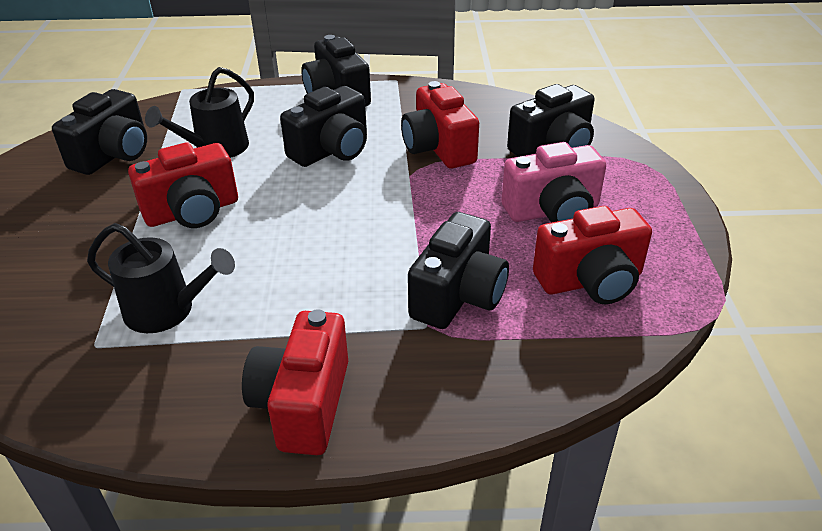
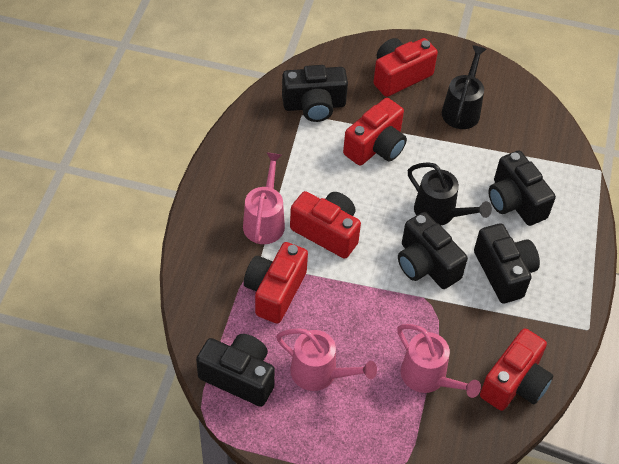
pink camera: [502,142,606,223] = 1 -> none = 0
pink watering can: none = 0 -> [243,152,285,244] [276,328,377,391] [397,324,481,398] = 3
red camera: [128,143,238,228] [242,309,348,455] [401,81,479,169] [533,206,652,304] = 4 -> [244,242,308,324] [290,191,361,259] [343,98,407,166] [373,38,438,97] [480,328,553,411] = 5

